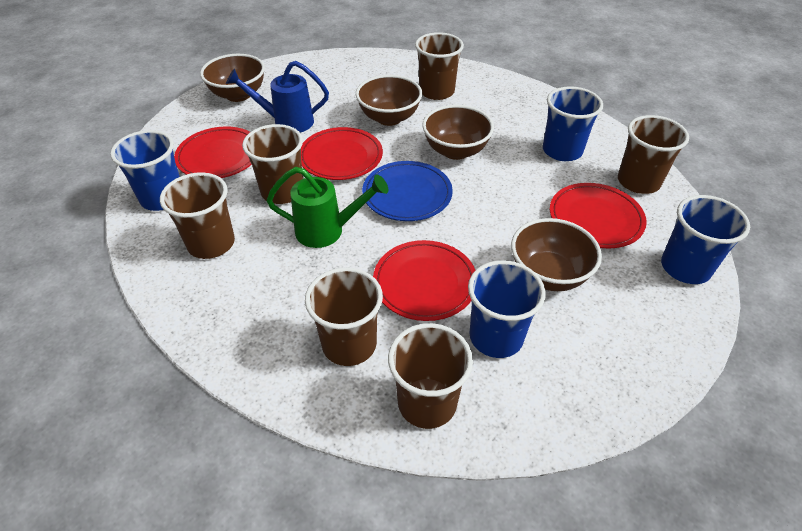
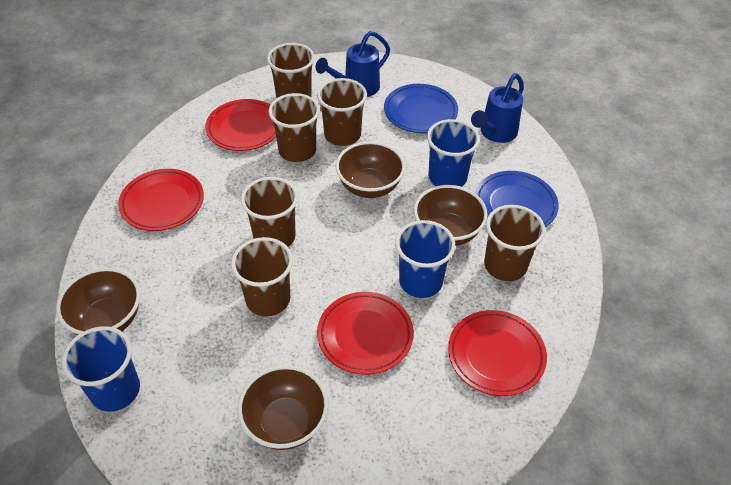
blue cup: [110,130,180,211] [468,260,546,358] [543,86,603,161] [661,195,750,284] = 4 -> [62,326,140,412] [395,220,455,298] [427,119,480,187] = 3
blue plate: [362,161,453,221] = 1 -> [384,84,458,133] [475,171,559,227] = 2
blue watering can: [226,61,329,133] = 1 -> [316,31,390,97] [471,73,524,143] = 2
green watering can: [267,167,388,248] = 1 -> none = 0

